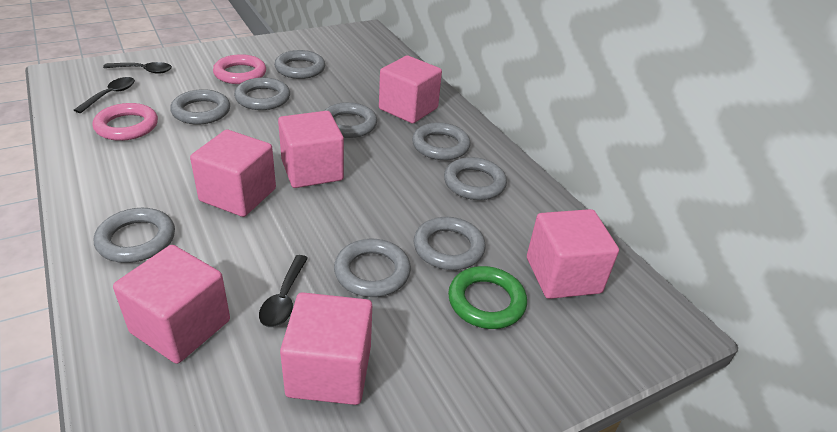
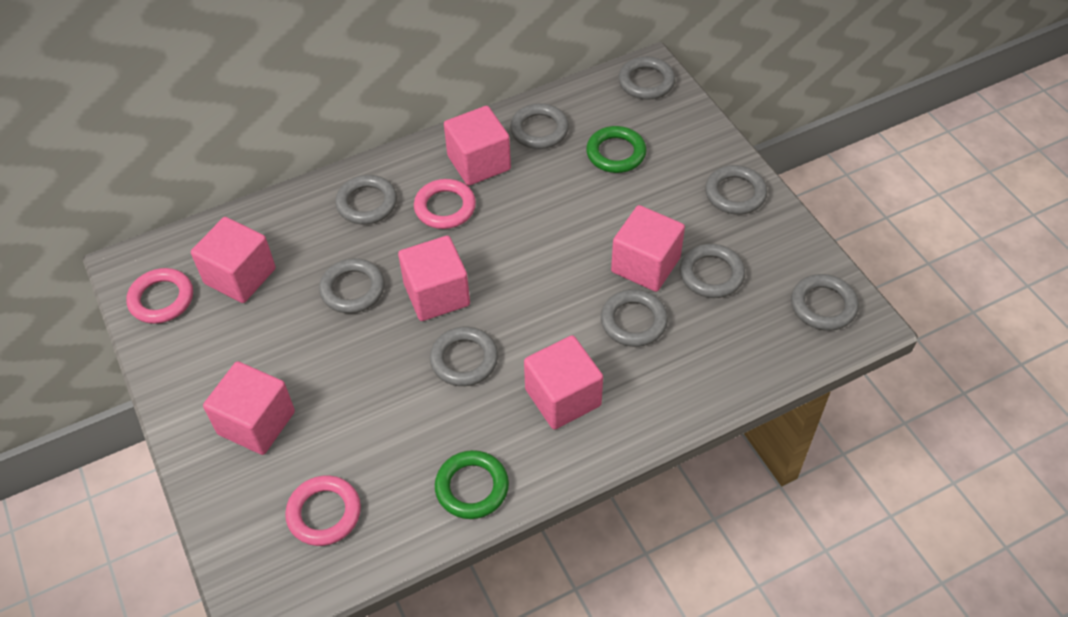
black spoon: [74,77,135,113] [103,62,172,74] [259,255,308,327] = 3 -> none = 0
green ring: [448,266,527,329] = 1 -> [435,450,509,519] [586,126,647,173] = 2
pink ring: [93,103,158,141] [213,54,266,84] = 2 -> [126,268,193,324] [285,476,361,546] [414,179,476,229] = 3

